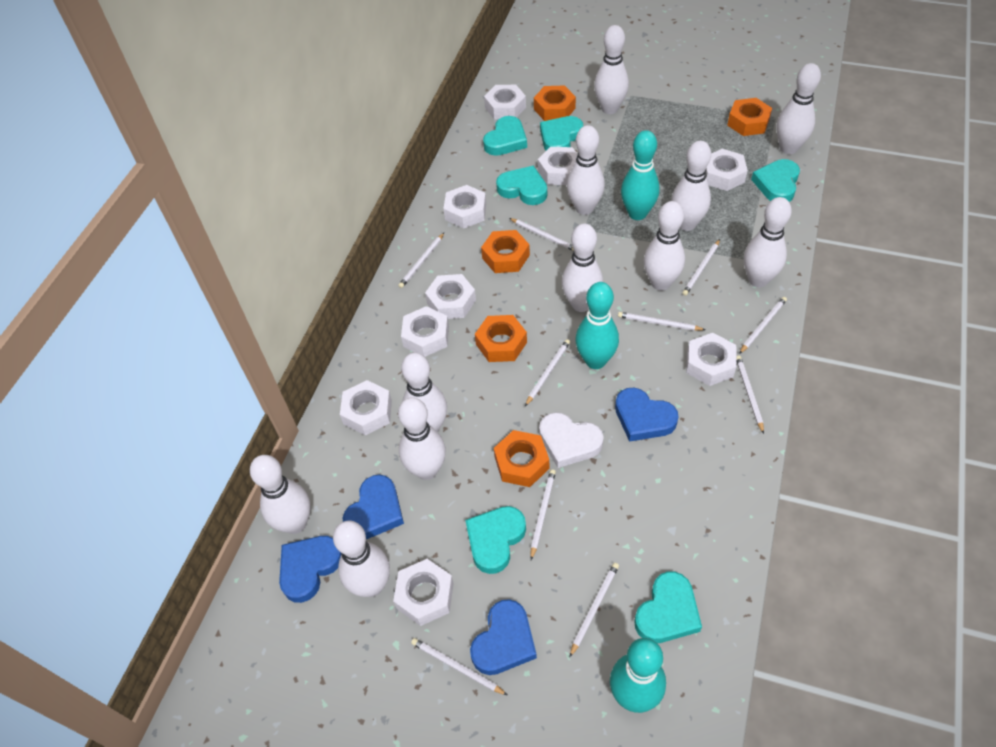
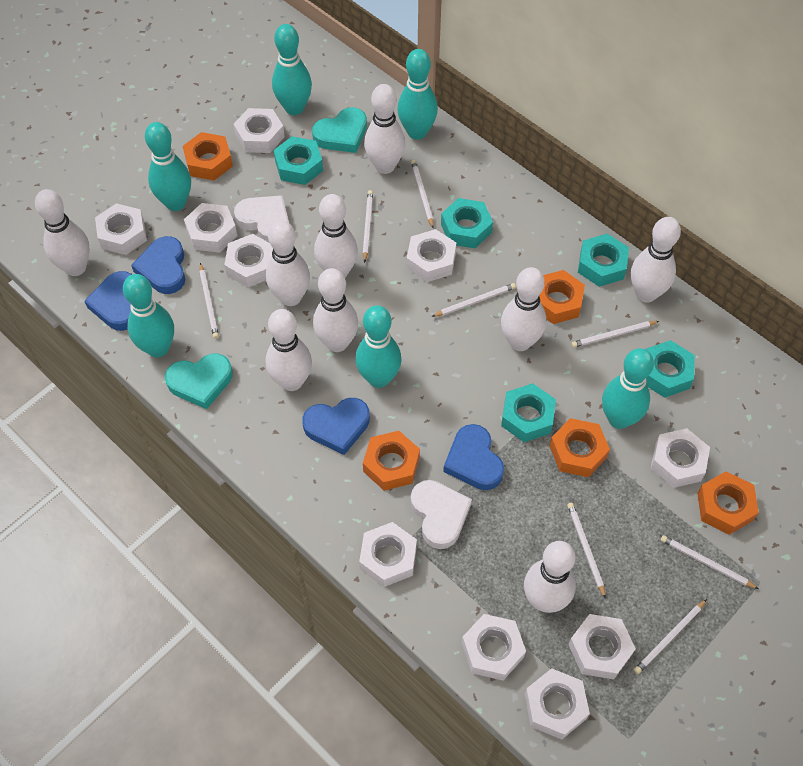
turquoise bowling pin: [575,282,619,369] [610,638,666,713] [621,130,660,220] = 3 -> [123,274,174,358] [145,122,191,211] [272,24,312,115] [355,305,402,388] [397,49,438,140] [602,348,654,429] = 6
turquoise heart: [465,506,526,574] [483,116,527,156] [496,166,547,205] [540,116,583,151] [634,572,702,643] [751,159,800,202] = 6 -> [165,353,233,409] [312,107,367,153] = 2
turquoise nut: none = 0 -> [274,136,323,185] [441,198,493,248] [501,383,556,442] [578,234,629,287] [645,340,695,398] = 5
white bowling pin: [250,455,311,534] [333,521,390,597] [398,397,446,480] [401,353,447,432] [562,223,603,312] [567,125,605,215] [594,25,629,114] [644,201,685,291] [671,141,711,231] [744,197,792,287] [776,63,821,154] = 11 -> [35,189,90,276] [266,220,310,306] [266,309,312,391] [313,268,358,352] [314,194,358,278] [364,84,405,174] [501,267,546,351] [524,541,576,613] [631,217,681,303] = 9
white heart: [539,412,604,468] = 1 -> [234,195,289,243] [411,480,472,549] = 2
white nut: [340,380,392,436] [393,559,454,626] [401,306,449,357] [425,274,476,319] [444,185,486,229] [484,85,526,120] [538,147,578,185] [686,333,737,386] [706,149,748,191] = 9 -> [95,203,147,255] [184,203,237,253] [224,234,273,287] [234,108,285,153] [359,522,417,587] [407,229,456,282] [462,614,526,680] [525,668,590,740] [568,614,636,679] [650,428,710,488] = 10
white pencil: [398,233,444,288] [411,638,507,695] [509,218,574,251] [525,339,570,406] [530,469,556,560] [570,563,619,657] [618,312,705,331] [682,239,720,296] [736,355,764,434] [739,297,787,354] = 10 -> [199,263,219,339] [363,190,373,263] [411,160,434,228] [431,283,516,317] [567,503,606,599] [571,321,659,348] [634,599,707,674] [661,535,759,589] = 8

